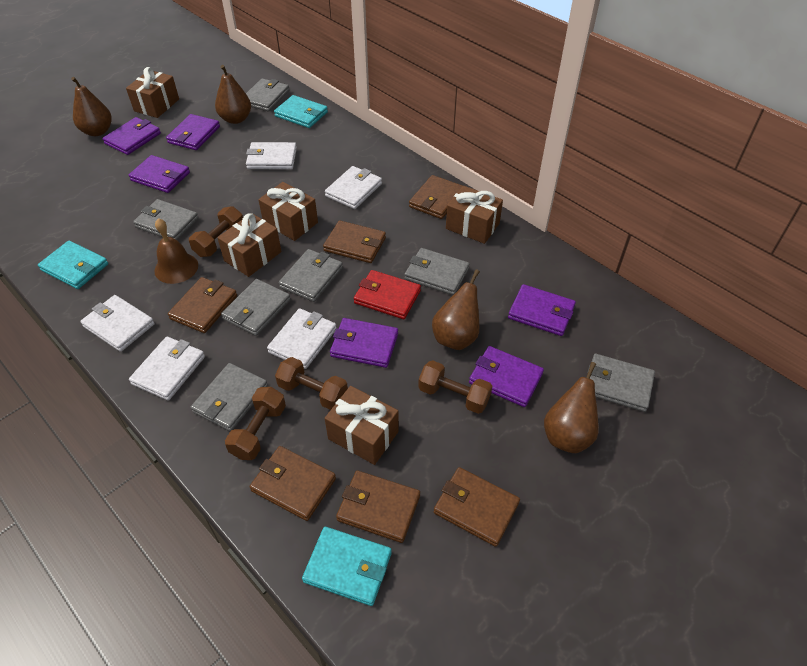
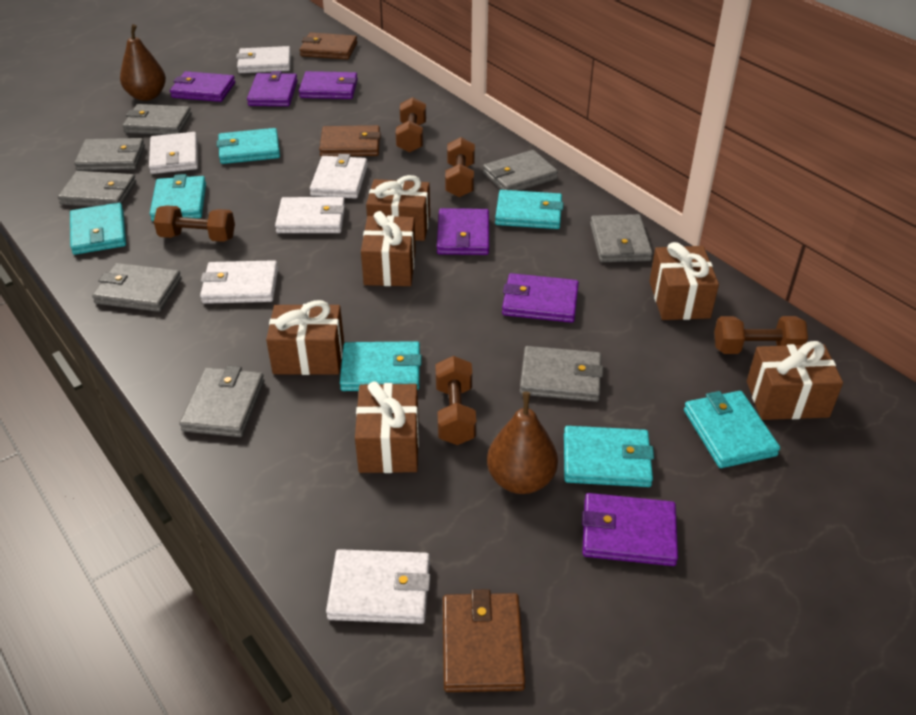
brown bell: [154,218,198,284] = 1 -> none = 0
brown dumbbell: [189,206,243,257] [225,387,286,460] [275,357,348,410] [418,361,492,414] = 4 -> [154,205,235,242] [395,97,426,153] [435,356,476,445] [445,137,475,198] [714,316,808,354] = 5
brown gift: [126,67,179,118] [217,213,282,277] [258,182,318,241] [325,386,399,465] [446,186,503,244] = 5 -> [266,300,344,375] [355,381,419,473] [361,211,416,286] [366,175,430,241] [649,242,719,320] [747,341,843,420] = 6
brown pear: [71,77,112,136] [215,65,251,124] [432,270,480,350] [544,362,599,453] = 4 -> [120,24,166,101] [487,392,558,494] = 2
brown wallet: [168,277,237,333] [250,446,336,521] [323,220,386,263] [336,471,420,543] [409,175,463,219] [434,467,520,547] = 6 -> [300,33,357,60] [319,125,381,157] [443,589,525,692] = 3
grey wallet: [133,199,199,240] [191,363,268,431] [221,279,291,336] [246,78,289,112] [279,249,343,302] [404,248,469,295] [587,354,655,412] = 7 -> [58,171,136,207] [74,138,145,171] [92,263,182,312] [123,104,191,135] [179,366,264,437] [483,150,558,191] [520,346,603,402] [590,214,653,262] = 8
red wallet: [354,270,421,319] = 1 -> none = 0
turquoise wallet: [38,241,108,289] [274,95,328,128] [302,527,392,606] = 3 -> [70,203,126,255] [150,174,206,221] [217,128,280,164] [340,341,422,391] [495,190,564,229] [564,426,654,487] [684,391,780,468] = 7
white wallet: [80,295,155,352] [129,337,205,401] [246,142,297,170] [267,308,337,369] [325,166,382,209] = 5 -> [149,132,198,174] [200,260,278,304] [236,46,291,73] [275,197,345,233] [310,154,368,199] [326,549,430,624] = 6

